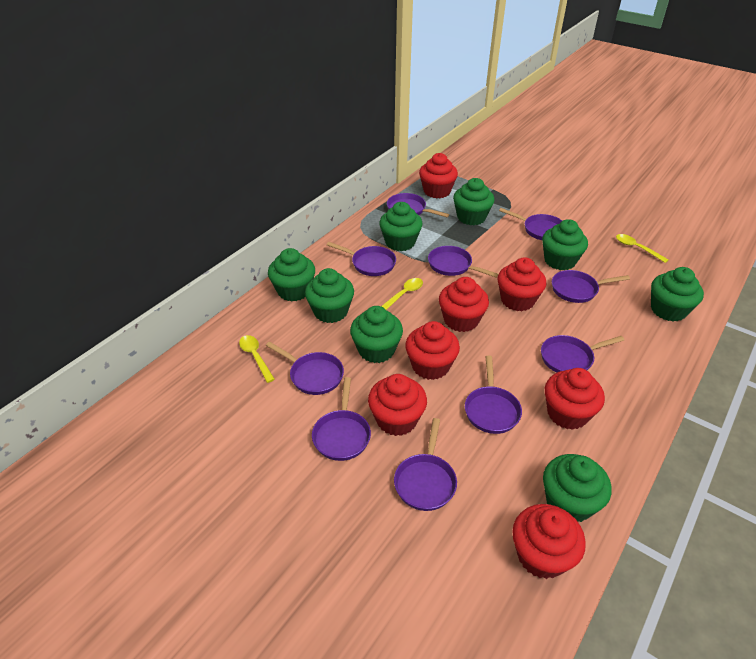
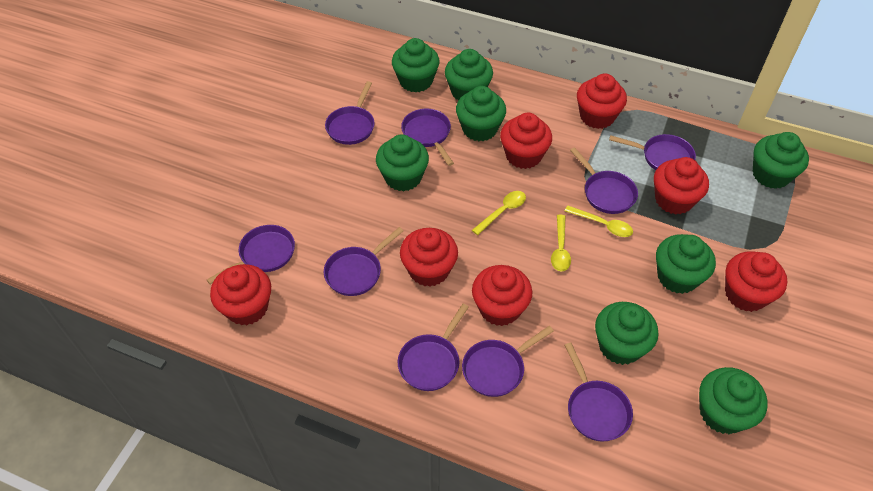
purple pan: [266,342,344,395] [312,377,371,461] [327,242,396,276] [387,193,449,217] [394,418,457,511] [428,246,498,278] [465,355,522,434] [499,208,562,240] [541,335,624,373] [552,270,630,303] = 10 -> [207,225,295,285] [324,227,403,296] [325,81,375,145] [398,304,469,391] [401,109,454,166] [462,326,554,397] [565,342,633,442] [570,147,638,214] [609,134,696,170] = 9

